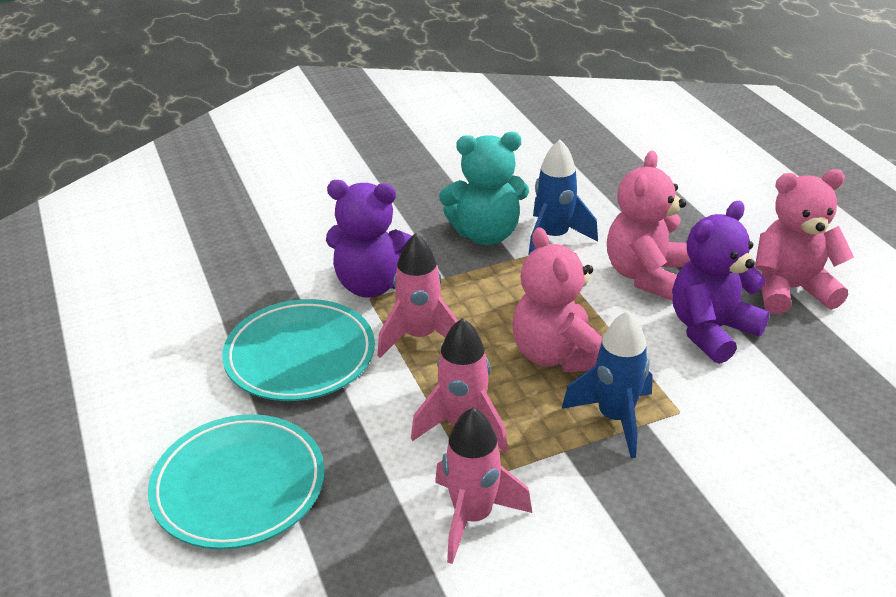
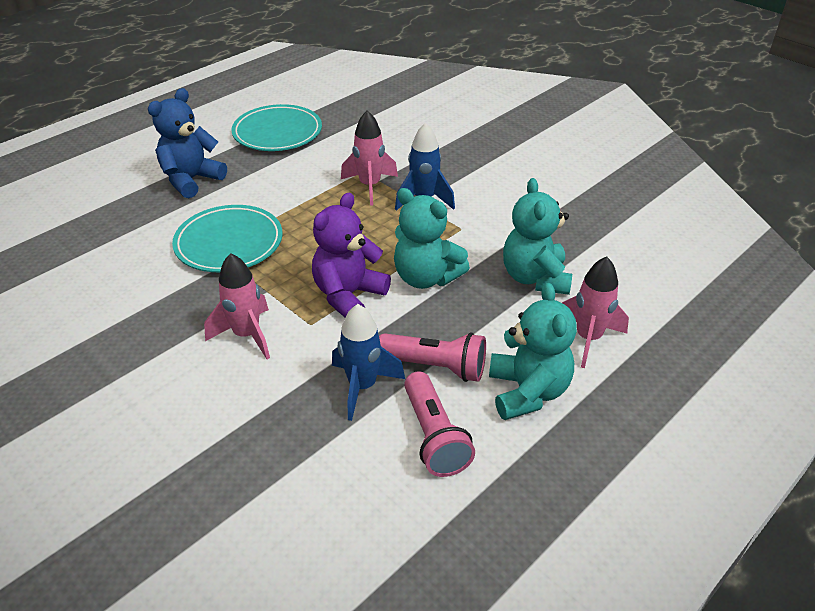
blue teddy bear: none = 0 -> [148,88,227,198] = 1
pink flashlight: none = 0 -> [379,333,486,382] [404,371,475,477] = 2
pink teddy bear: [512,227,602,372] [607,151,690,301] [755,169,854,314] = 3 -> none = 0
purple teddy bear: [326,180,412,298] [672,201,770,364] = 2 -> [312,192,391,318] = 1
turquoise teddy bear: [439,132,529,245] = 1 -> [394,188,470,289] [489,283,577,420] [503,178,572,295] = 3

